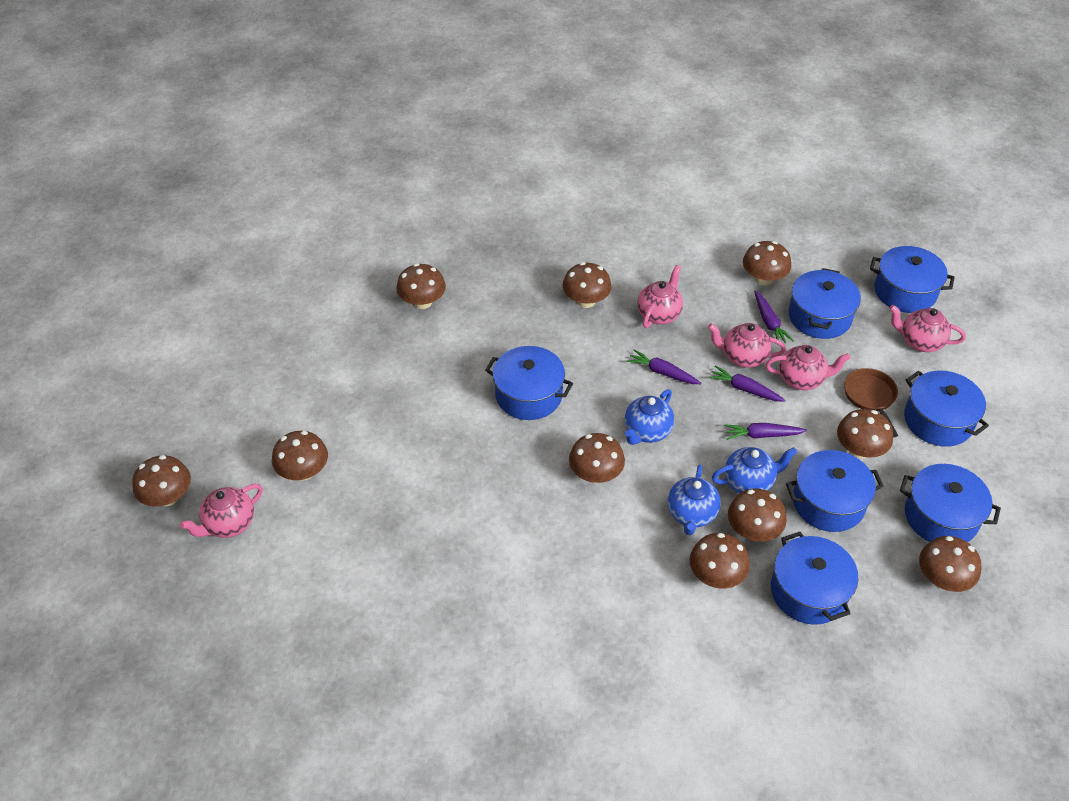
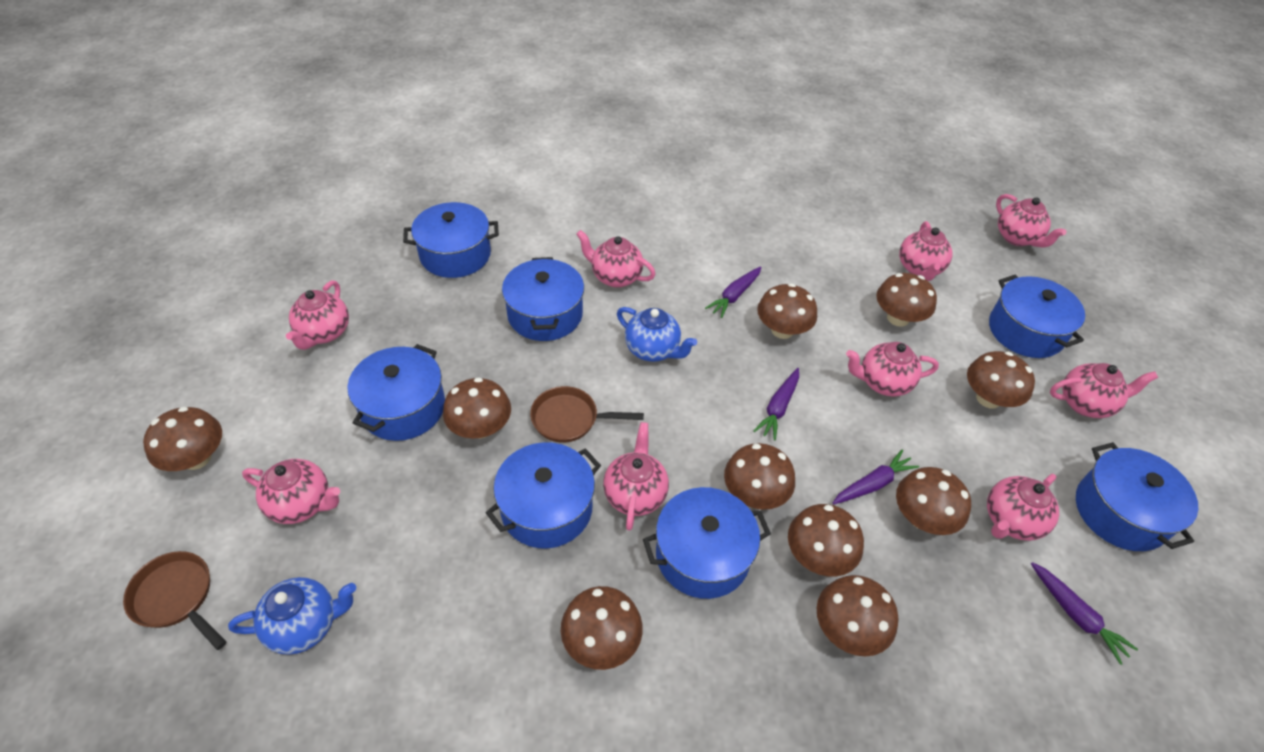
blue teapot: [625,389,674,445] [668,464,721,535] [712,447,797,493] = 3 -> [228,577,356,655] [617,307,697,362] = 2
brown pan: [844,368,898,437] = 1 -> [123,551,226,650] [530,386,644,443] = 2
pink teapot: [180,484,263,538] [637,265,683,328] [708,323,786,368] [765,345,850,390] [889,305,966,352] = 5 -> [242,459,340,524] [286,280,349,350] [576,230,656,288] [603,422,669,531] [846,342,939,397] [899,221,952,281] [987,474,1059,541] [996,194,1067,248] [1050,363,1158,418] = 9

